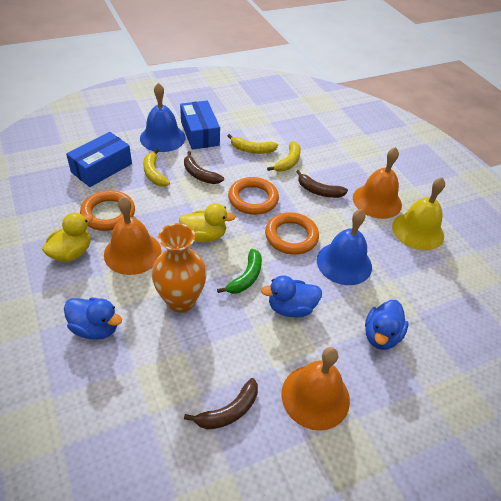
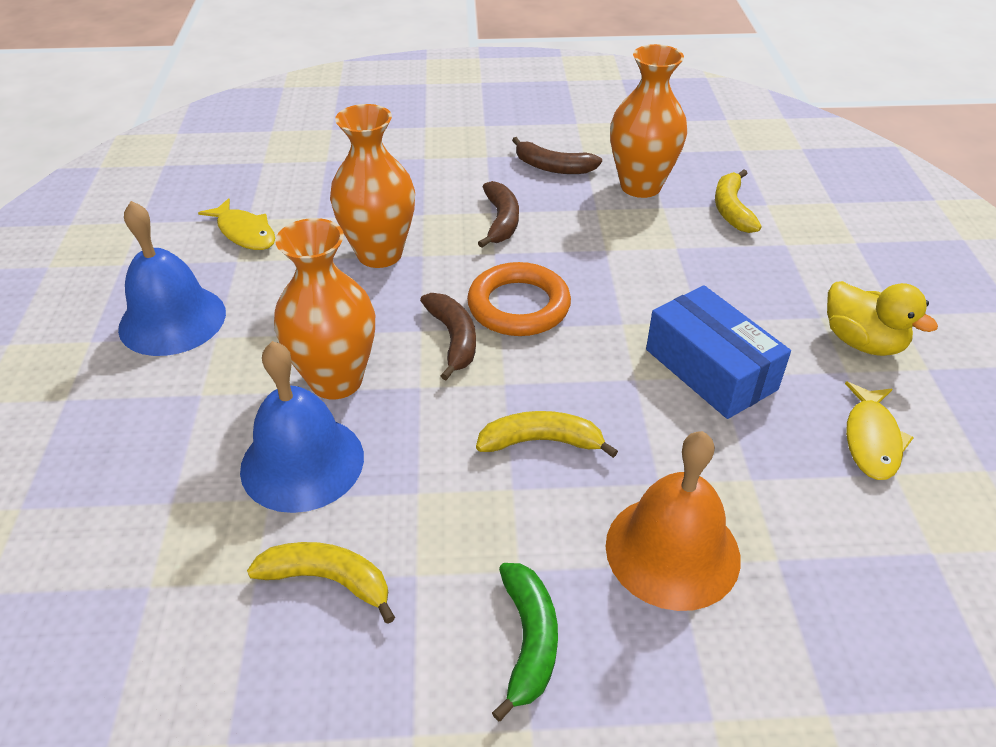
blue box: [66,132,132,187] [180,101,220,150] = 2 -> [646,285,791,419] = 1
blue duck: [64,297,122,340] [261,275,322,317] [365,300,408,350] = 3 -> none = 0
orange bell: [104,196,162,275] [281,347,350,431] [353,147,402,219] = 3 -> [606,431,741,611] = 1
orange ring: [80,190,135,231] [228,177,279,215] [265,212,319,255] = 3 -> [467,262,571,336] = 1
orange vase: [152,223,207,313] = 1 -> [274,218,375,399] [330,104,415,268] [610,44,687,198] = 3
yellow bell: [392,177,445,251] = 1 -> none = 0
yellow duck: [42,213,93,262] [179,203,236,242] = 2 -> [827,281,938,356] = 1
yellow fish: none = 0 -> [198,198,275,250] [845,382,914,480] = 2

